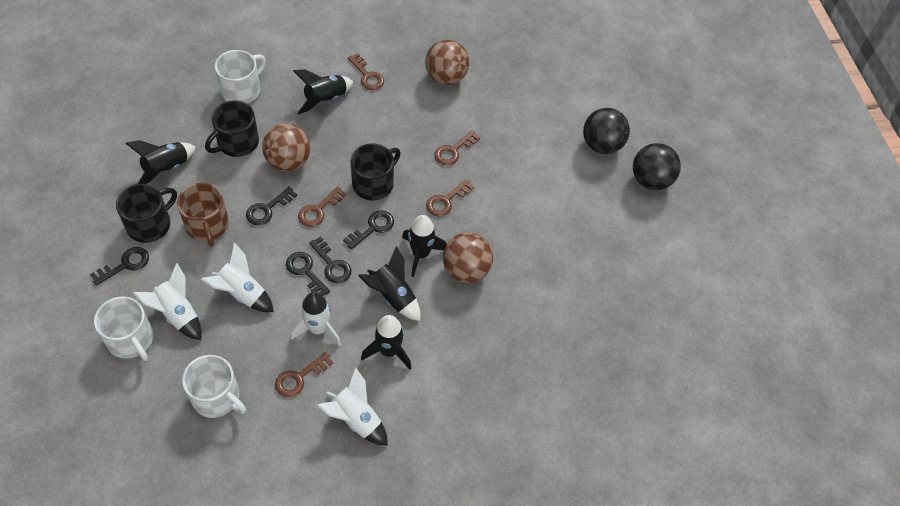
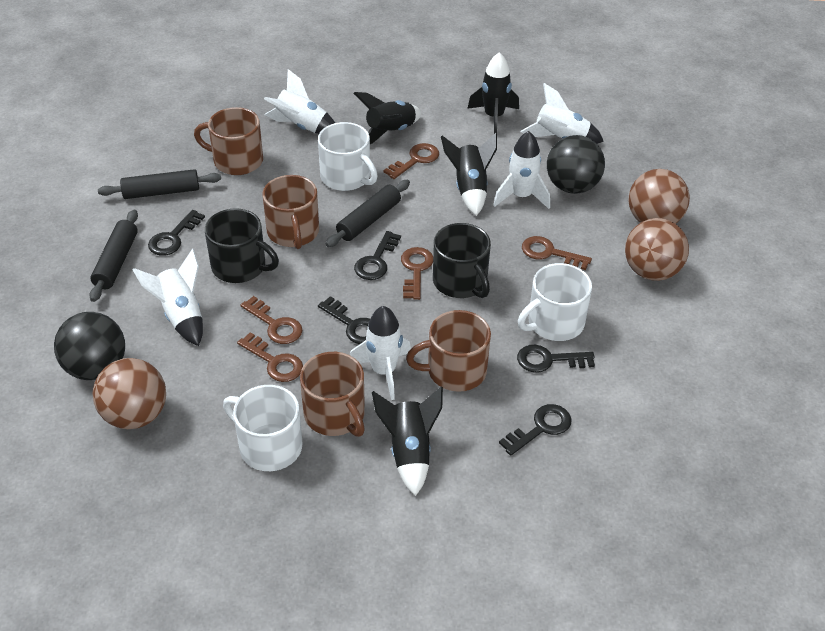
black mug: [116,184,177,243] [205,100,259,157] [351,143,401,200] = 3 -> [205,208,279,283] [433,223,491,298] = 2
black rocket: [125,140,196,184] [293,69,353,114] [358,246,420,321] [361,315,411,370] [402,215,447,277] = 5 -> [353,92,421,144] [372,386,443,496] [441,133,497,216] [467,52,519,134] = 4
black rolling pin: none = 0 -> [89,209,138,302] [98,169,221,199] [326,180,410,247] = 3
brown mug: [177,183,229,247] = 1 -> [194,107,263,175] [262,175,319,249] [300,352,365,437] [406,310,491,392] = 4
white rocket: [133,263,202,340] [201,243,274,312] [290,292,341,346] [317,368,388,446] = 4 -> [133,248,203,346] [264,69,335,134] [350,306,411,400] [493,131,550,209] [521,83,604,144] = 5

